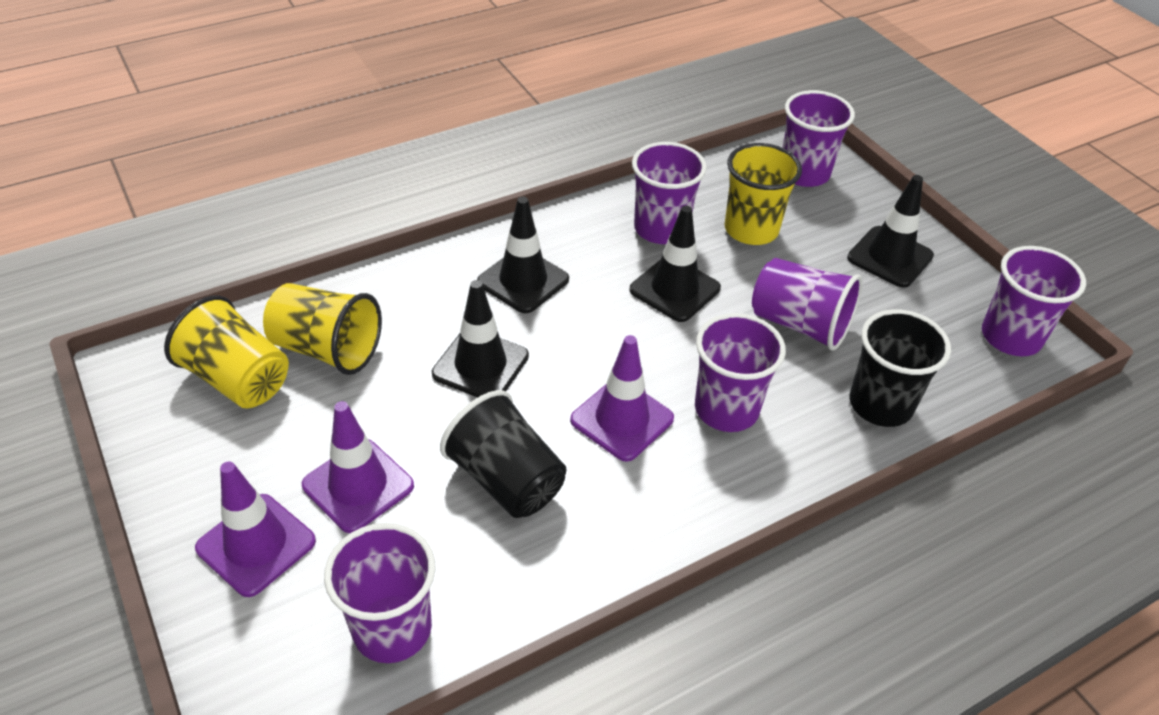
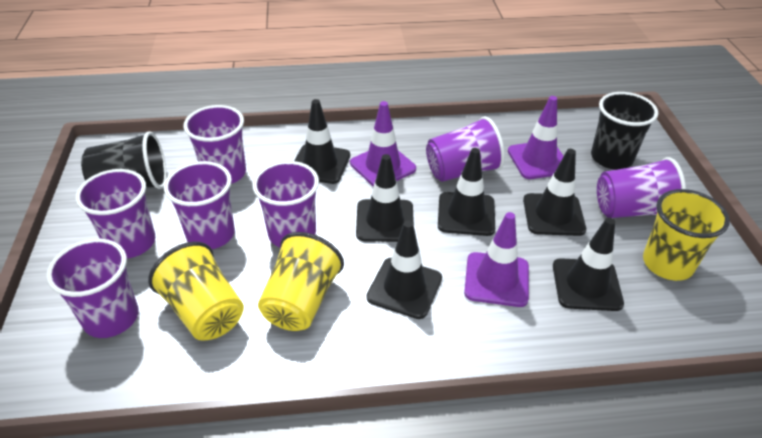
black traffic cone: [432,280,529,398] [477,196,569,313] [629,206,721,322] [847,175,934,288] = 4 -> [294,99,350,184] [356,154,414,242] [367,220,442,319] [438,148,495,236] [523,149,586,236] [553,217,624,311] = 6
purple cup: [324,523,436,663] [632,142,707,244] [695,313,786,432] [752,258,862,351] [782,90,855,187] [982,246,1086,356] = 6 -> [46,239,139,338] [76,169,155,258] [164,161,235,249] [183,105,246,184] [252,161,319,247] [426,116,505,182] [597,157,686,218] = 7

